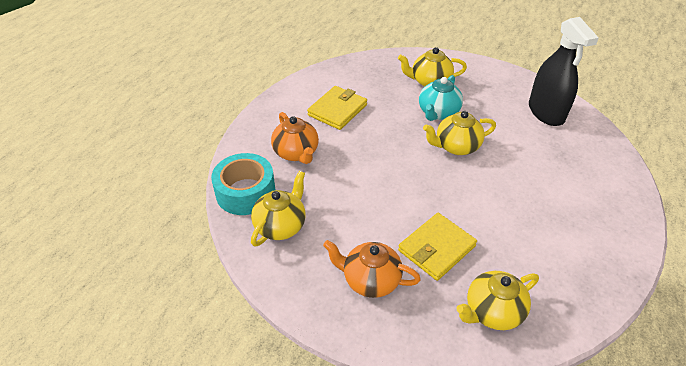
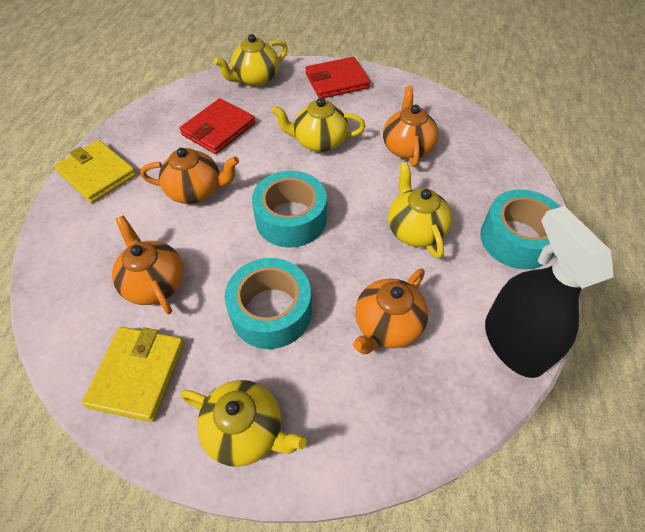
orange teapot: [271,112,319,164] [323,240,421,298] = 2 -> [112,216,184,314] [140,148,239,204] [353,269,428,354] [383,86,439,167] = 4
red wallet: none = 0 -> [179,98,255,154] [305,57,370,98] = 2
turquoise tape: [211,153,275,215] = 1 -> [224,258,312,349] [252,171,327,248] [480,190,560,269] = 3
turquoise teapot: [419,75,463,121] = 1 -> none = 0

